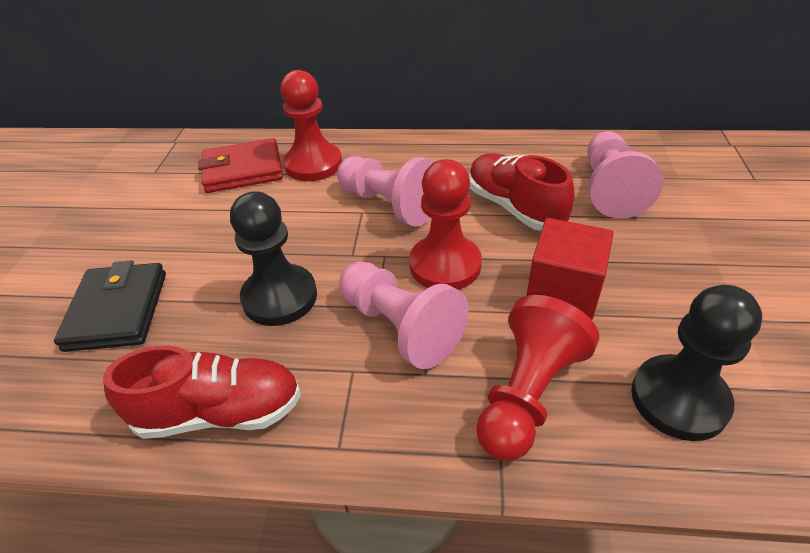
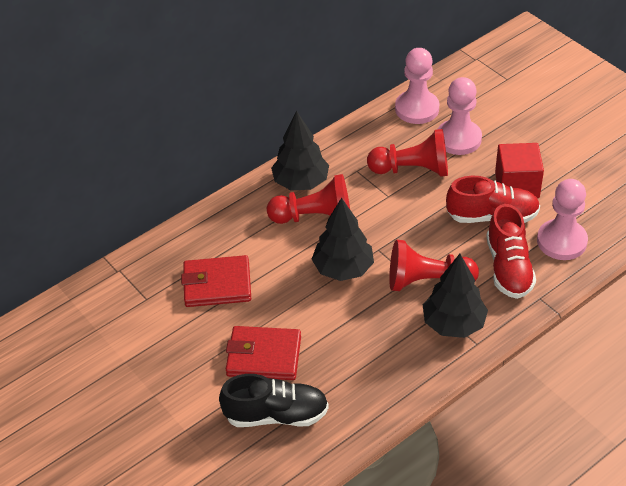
black pawn: [230,191,317,326] [631,285,762,441] = 2 -> none = 0
black shoe: none = 0 -> [219,374,329,427] = 1
black tree: none = 0 -> [271,111,329,190] [312,198,374,281] [423,254,488,338] = 3
black wallet: [54,260,166,352] = 1 -> none = 0
red wallet: [198,138,283,193] = 1 -> [181,255,251,307] [226,326,301,380] = 2

